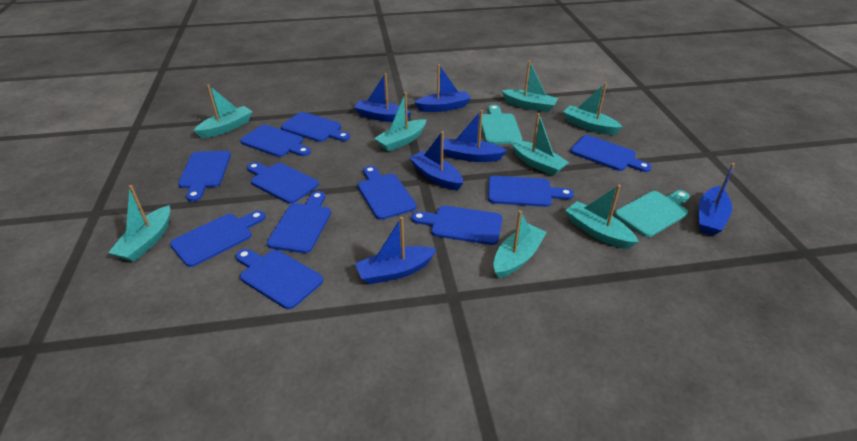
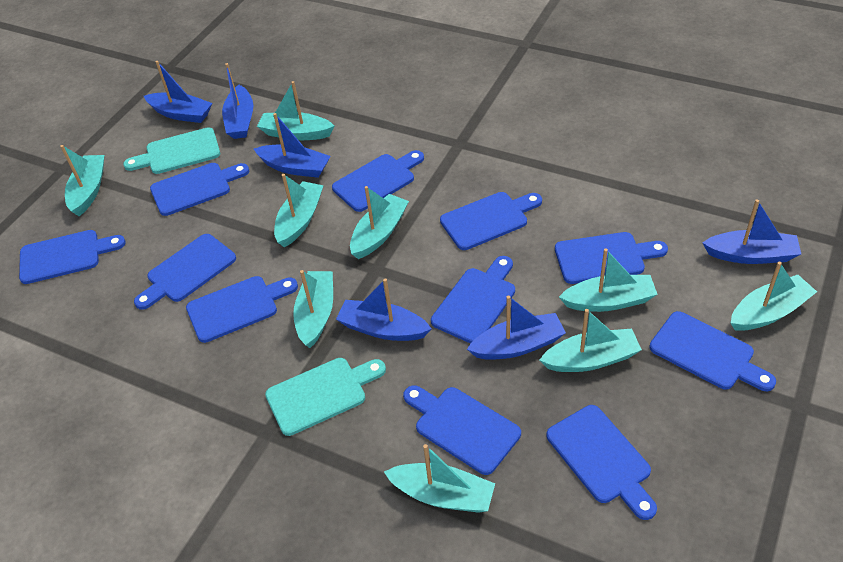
turquoise boat: [108,185,170,262] [193,84,253,138] [374,92,427,152] [493,210,547,279] [502,61,558,112] [511,113,569,176] [563,83,623,135] [565,185,639,249] = 8 -> [60,145,104,216] [257,81,334,140] [274,174,324,247] [293,270,333,348] [350,186,409,259] [384,444,495,513] [539,309,642,372] [559,248,658,312] [731,262,817,331] = 9

